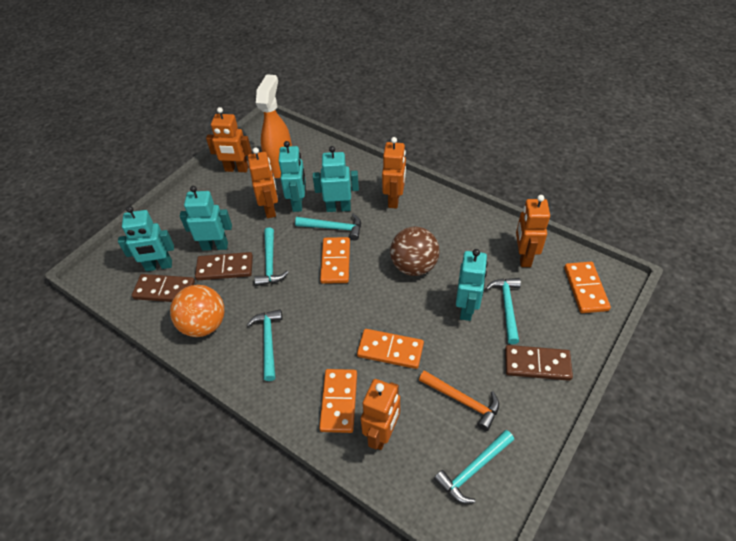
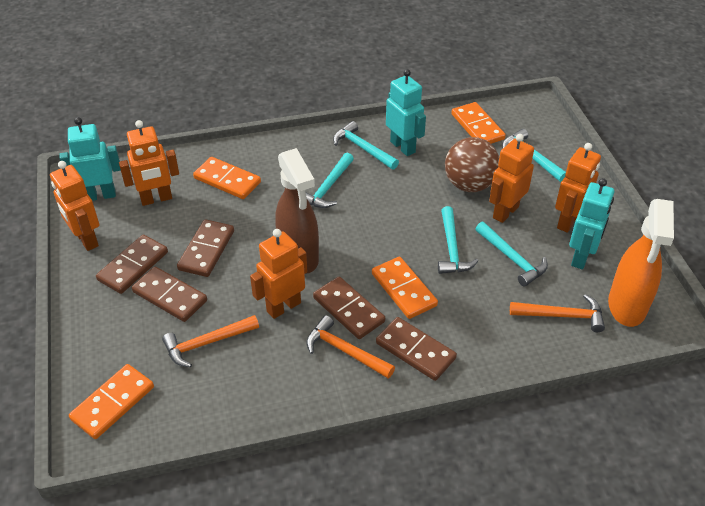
brown domino: [132,274,195,302] [195,252,253,280] [505,345,573,381] = 3 -> [96,235,168,294] [132,267,207,322] [177,219,234,277] [313,277,385,339] [376,317,457,381] = 5
brown spray bottle: none = 0 -> [275,148,319,274] = 1
orange ball: [170,285,225,337] = 1 -> none = 0
orange hammer: [419,370,499,431] = 1 -> [162,315,259,367] [306,315,395,378] [510,294,605,332] = 3
turquoise robot: [118,206,174,271] [180,186,232,251] [279,141,306,212] [313,146,359,212] [456,249,488,321] = 5 -> [60,117,121,201] [386,69,426,156] [569,178,614,269] = 3

